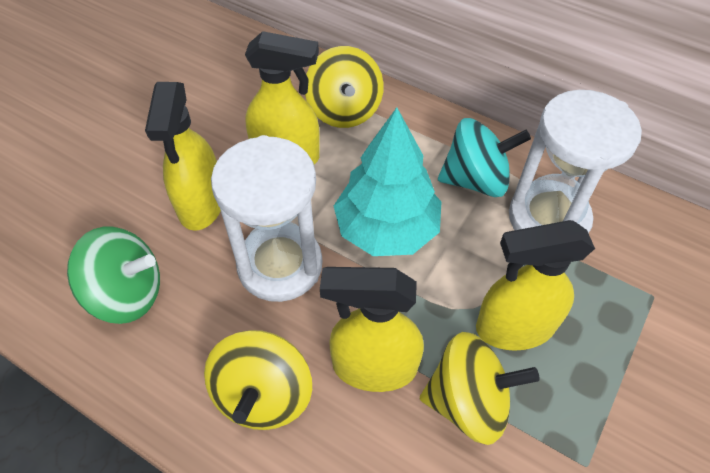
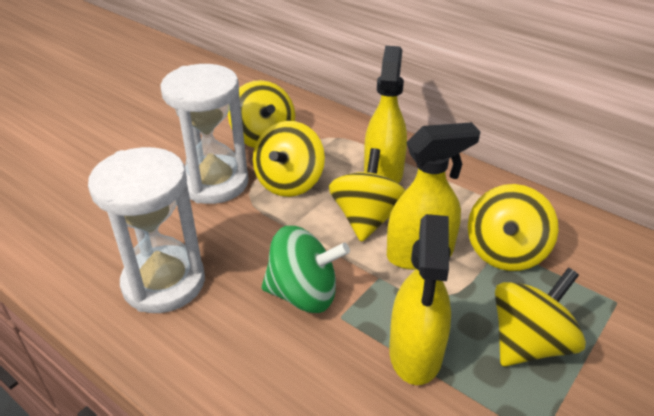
turquoise spinning top: [438,118,531,197] = 1 -> none = 0
turquoise tree: [334,108,441,256] = 1 -> none = 0
yellow spinning top: [204,330,312,430] [305,46,384,128] [420,332,539,445] = 3 -> [228,80,295,148] [253,121,325,197] [329,148,406,242] [468,184,559,271] [495,268,586,366] = 5
yellow spray bottle: [145,82,221,231] [245,31,320,164] [320,267,424,392] [476,220,595,350] = 4 -> [364,46,407,184] [387,122,480,270] [389,214,451,385] = 3

